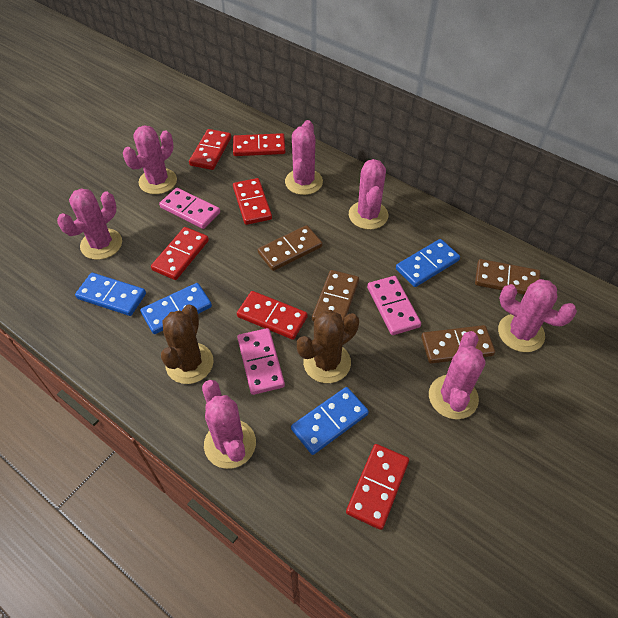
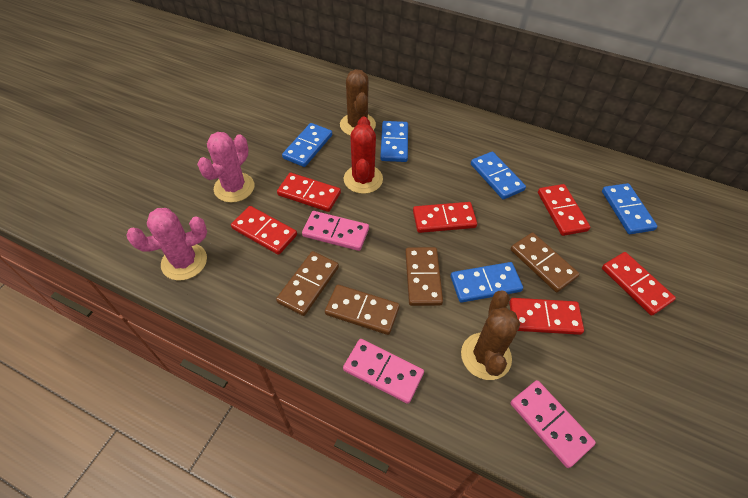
blue domino: [75,273,146,316] [140,283,212,334] [291,387,369,455] [396,239,460,287] = 4 -> [282,123,332,167] [380,121,408,162] [451,262,523,303] [471,152,526,200] [602,183,658,234] = 5
pink cactus: [57,188,122,260] [123,125,177,194] [202,380,256,469] [285,120,323,195] [349,159,388,230] [429,331,485,419] [498,279,577,352] = 7 -> [127,208,207,280] [197,132,254,203] = 2
red cactus: none = 0 -> [344,116,383,194] = 1

